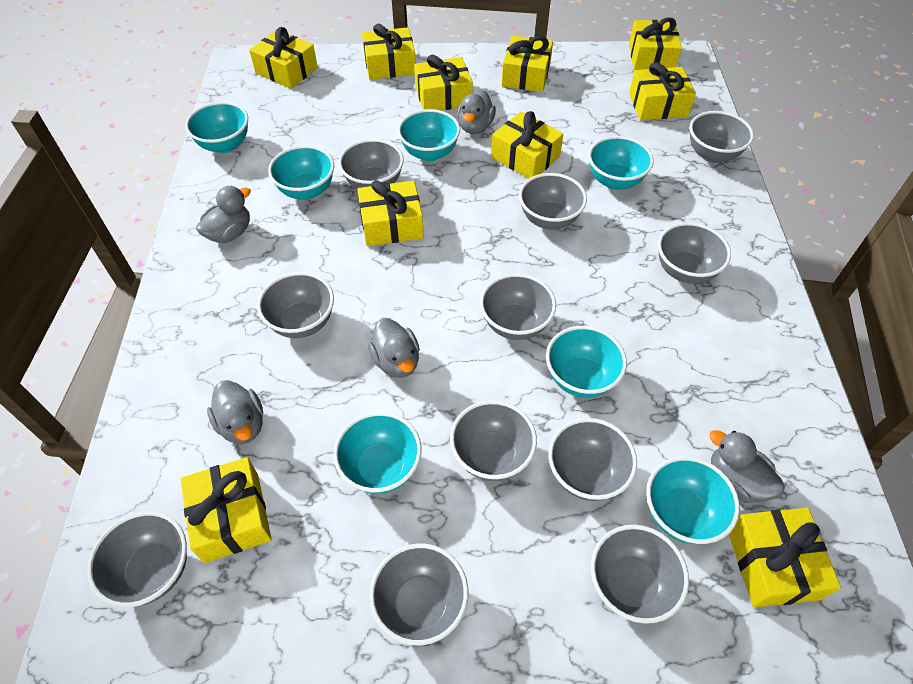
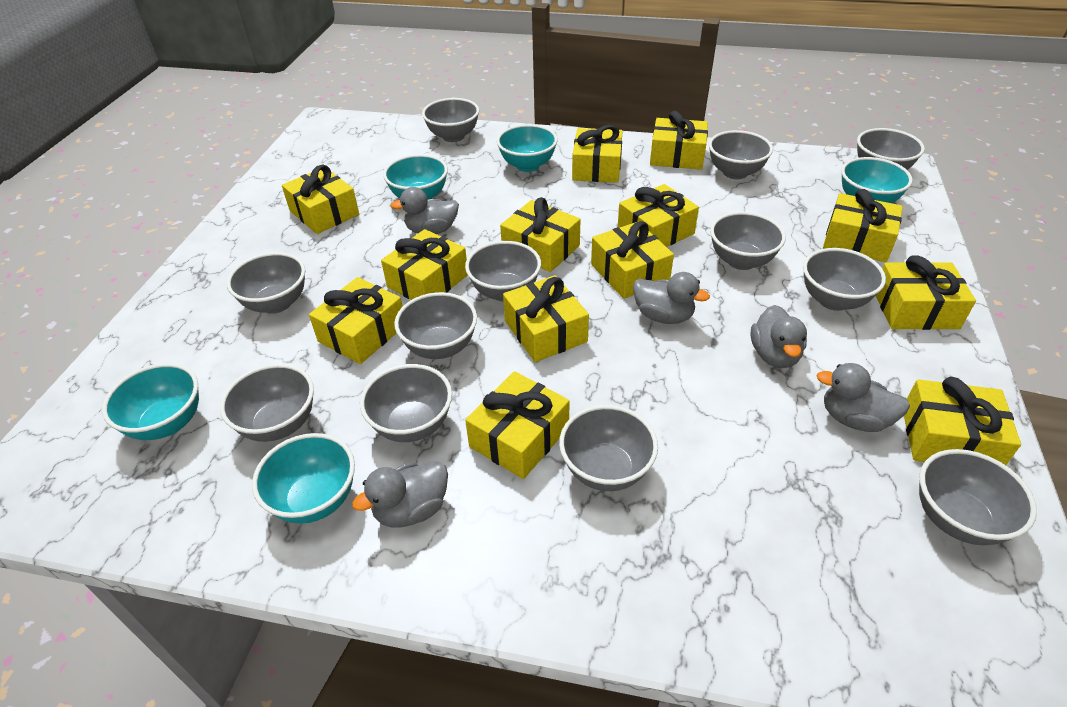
grey bowl: [87,511,187,608] [257,272,334,338] [339,139,404,189] [369,543,468,645] [450,400,537,481] [480,273,556,340] [519,173,587,229] [548,418,637,501] [591,525,689,624] [658,222,731,284] [690,111,754,163] = 11 -> [220,364,314,442] [227,252,305,314] [360,364,452,442] [394,292,477,359] [422,98,479,142] [465,241,541,301] [559,405,658,491] [709,130,773,179] [710,212,786,270] [803,248,886,311] [857,128,925,170] [919,449,1037,545] = 12
turquoise bowl: [185,102,248,153] [268,145,334,200] [333,412,421,494] [398,109,460,161] [546,326,627,398] [588,136,654,190] [646,456,740,544] = 7 -> [102,363,199,440] [252,433,355,524] [383,154,448,199] [497,124,558,172] [841,157,913,203] = 5
yellow gift: [180,457,272,563] [249,27,318,89] [357,180,424,246] [362,23,416,80] [414,55,473,111] [491,111,564,178] [502,35,553,92] [629,17,682,71] [629,62,696,120] [729,508,841,608] = 10 -> [282,165,359,234] [309,277,403,364] [381,229,468,300] [465,371,570,479] [500,197,581,272] [503,275,589,362] [572,125,623,183] [591,221,674,299] [618,184,699,247] [650,111,708,170] [823,189,903,262] [876,255,976,330] [904,377,1021,465] = 13

